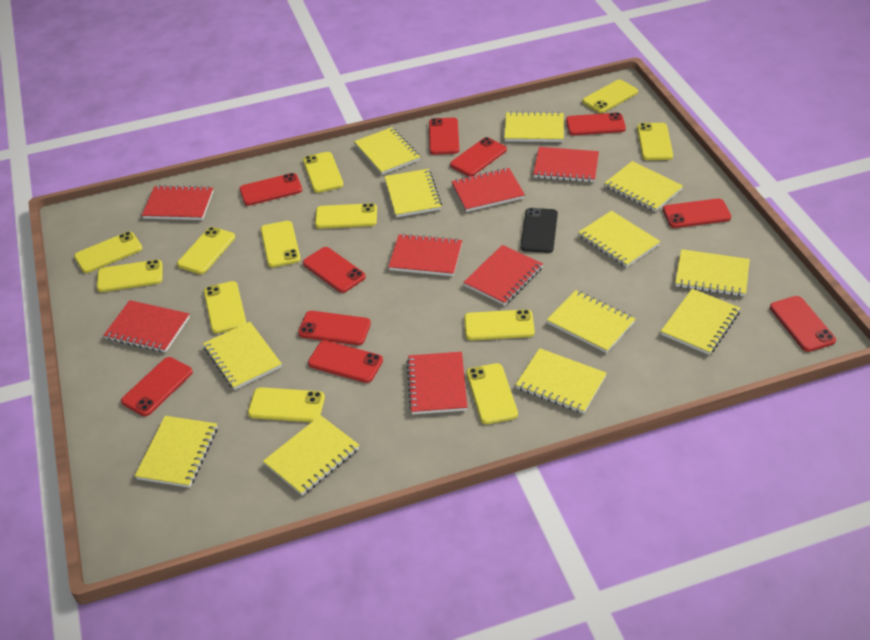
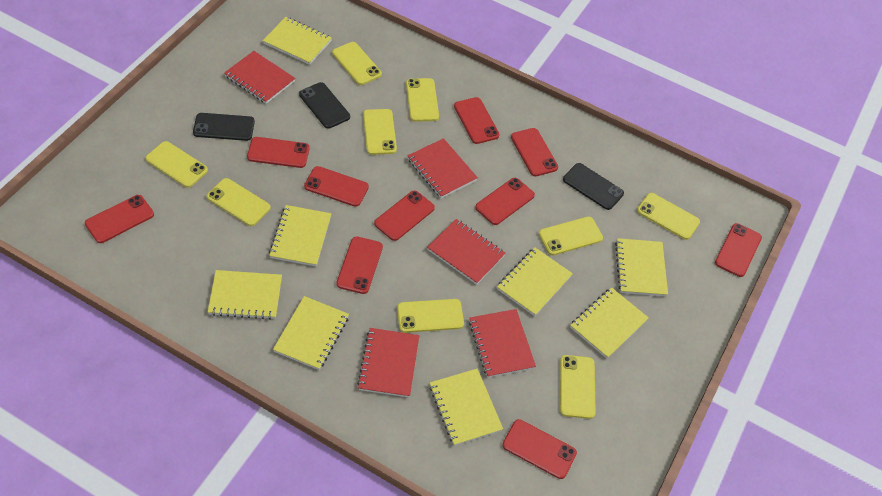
black phone: [520,208,558,253] = 1 -> [193,113,255,141] [299,82,350,129] [563,163,624,210] = 3
red notebook: [104,300,190,353] [142,185,214,220] [388,234,462,276] [407,352,467,414] [451,168,525,212] [463,245,543,305] [533,147,599,182] = 7 -> [224,51,296,104] [357,328,419,397] [407,138,478,198] [427,219,506,285] [469,309,536,378] = 5
yellow notebook: [135,416,217,488] [203,322,282,390] [263,415,359,496] [354,127,420,175] [384,169,442,217] [504,112,564,142] [516,348,607,414] [547,290,635,353] [578,210,660,267] [605,161,683,212] [661,289,740,355] [675,249,750,297] = 12 -> [208,270,282,320] [263,17,332,65] [269,205,331,267] [273,296,349,370] [430,369,503,446] [497,247,573,316] [570,287,649,359] [615,238,668,296] = 8
yellow phone: [74,232,142,273] [97,260,163,292] [177,227,235,274] [204,281,246,334] [248,387,325,422] [261,221,301,267] [303,152,343,193] [315,203,377,229] [464,309,535,340] [466,363,518,424] [582,80,638,113] [637,123,673,160] = 12 -> [146,141,208,188] [207,178,271,226] [332,42,382,85] [363,109,397,155] [397,299,464,333] [406,78,439,122] [539,217,603,255] [560,355,596,419] [637,193,700,240] = 9

